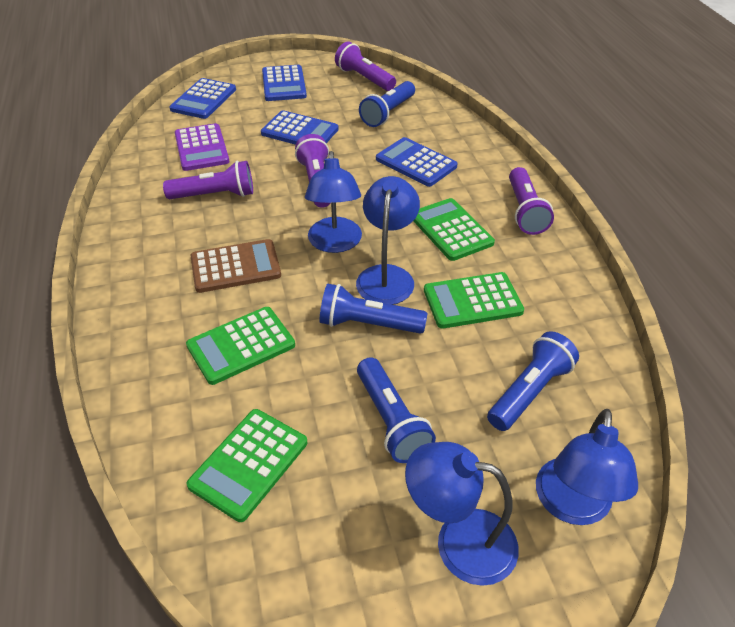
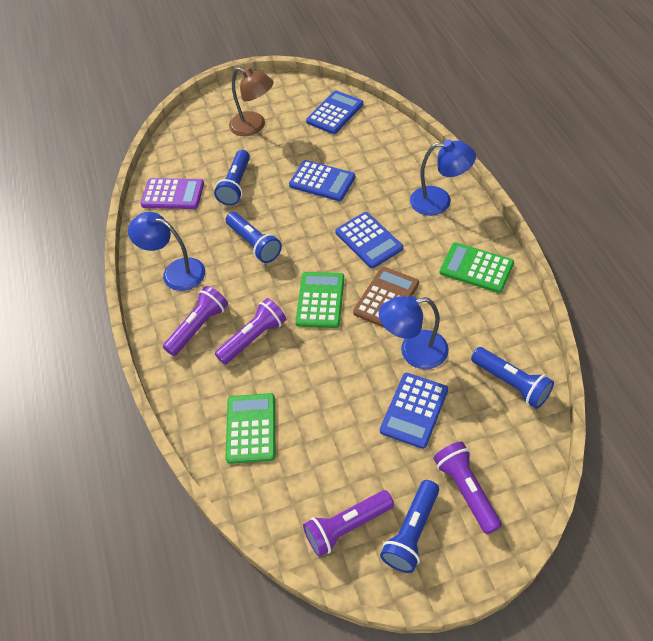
blue lamp: [305,151,362,253] [356,176,420,305] [405,442,519,586] [536,409,638,525] = 4 -> [128,212,205,291] [379,296,449,369] [410,139,476,216] = 3
brown lamp: none = 0 -> [229,67,274,136] = 1
green calculator: [186,307,295,385] [186,409,307,522] [413,198,495,261] [424,272,524,329] = 4 -> [226,393,275,464] [295,272,344,328] [440,242,514,293] = 3

